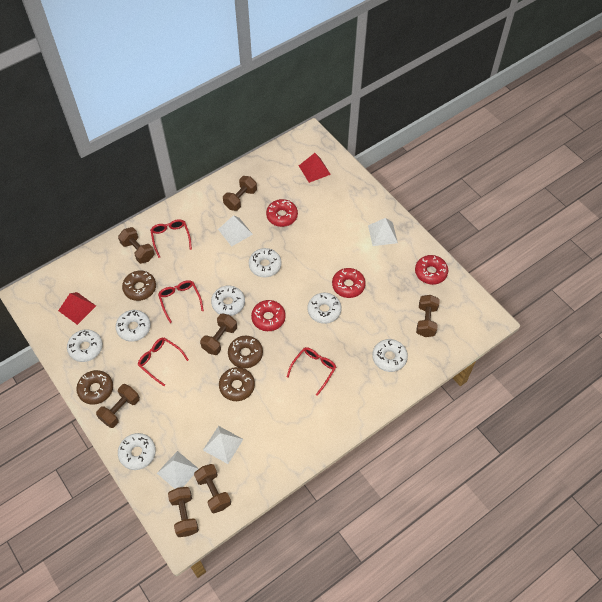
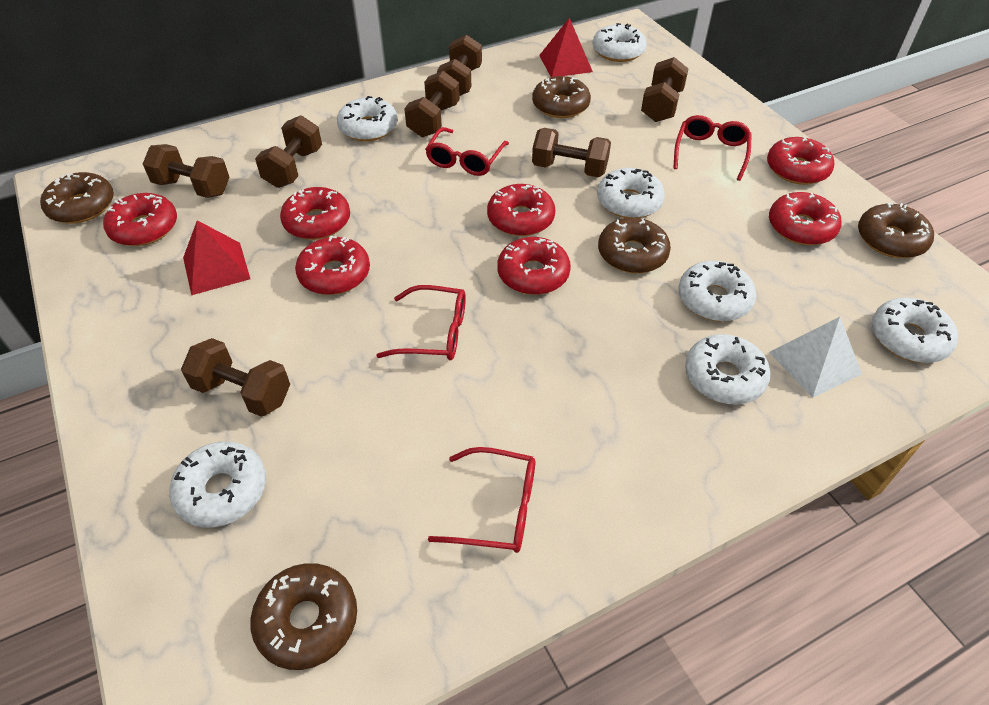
brown donut: [76,370,113,405] [122,271,156,301] [219,367,255,401] [228,336,263,368] = 4 -> [40,172,114,224] [250,563,357,670] [532,76,591,118] [598,217,671,273] [858,203,934,258] = 5
red donut: [251,300,286,331] [266,199,298,227] [332,268,366,298] [415,255,448,285] = 4 -> [103,193,177,246] [280,187,350,240] [295,236,370,295] [487,184,555,236] [497,237,571,295] [767,137,834,185] [769,192,842,245] = 7
white pyramid: [157,451,199,489] [203,426,243,464] [218,215,253,247] [368,218,398,246] = 4 -> [769,317,862,398] = 1

